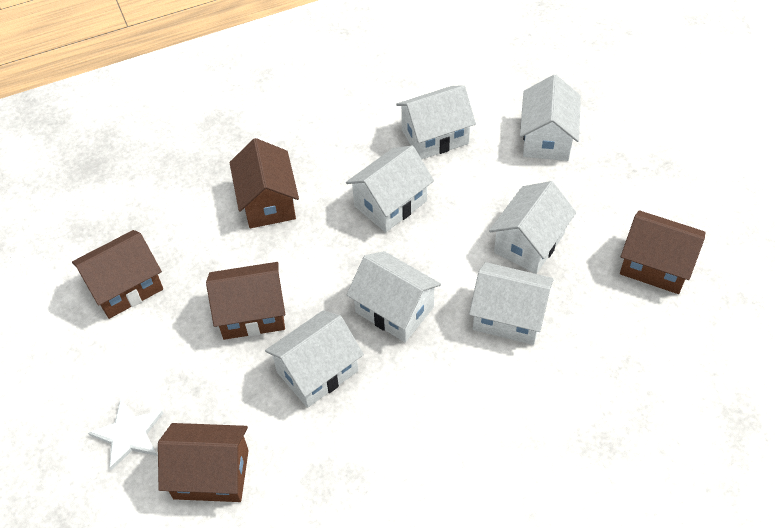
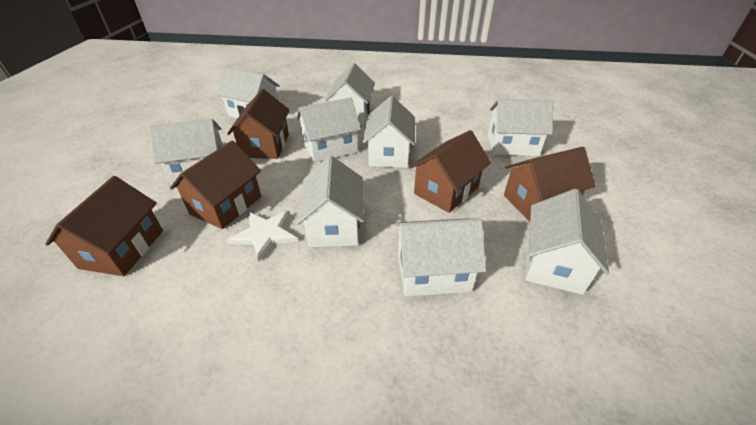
white house: [265,310,364,408] [346,146,434,232] [346,251,441,342] [396,85,476,159] [469,262,554,345] [489,181,576,274] [520,74,581,161] = 7 -> [149,119,223,185] [216,67,280,119] [296,97,361,163] [296,156,364,247] [325,63,375,125] [363,96,415,168] [395,218,486,297] [488,99,553,156] [525,189,609,295] = 9

